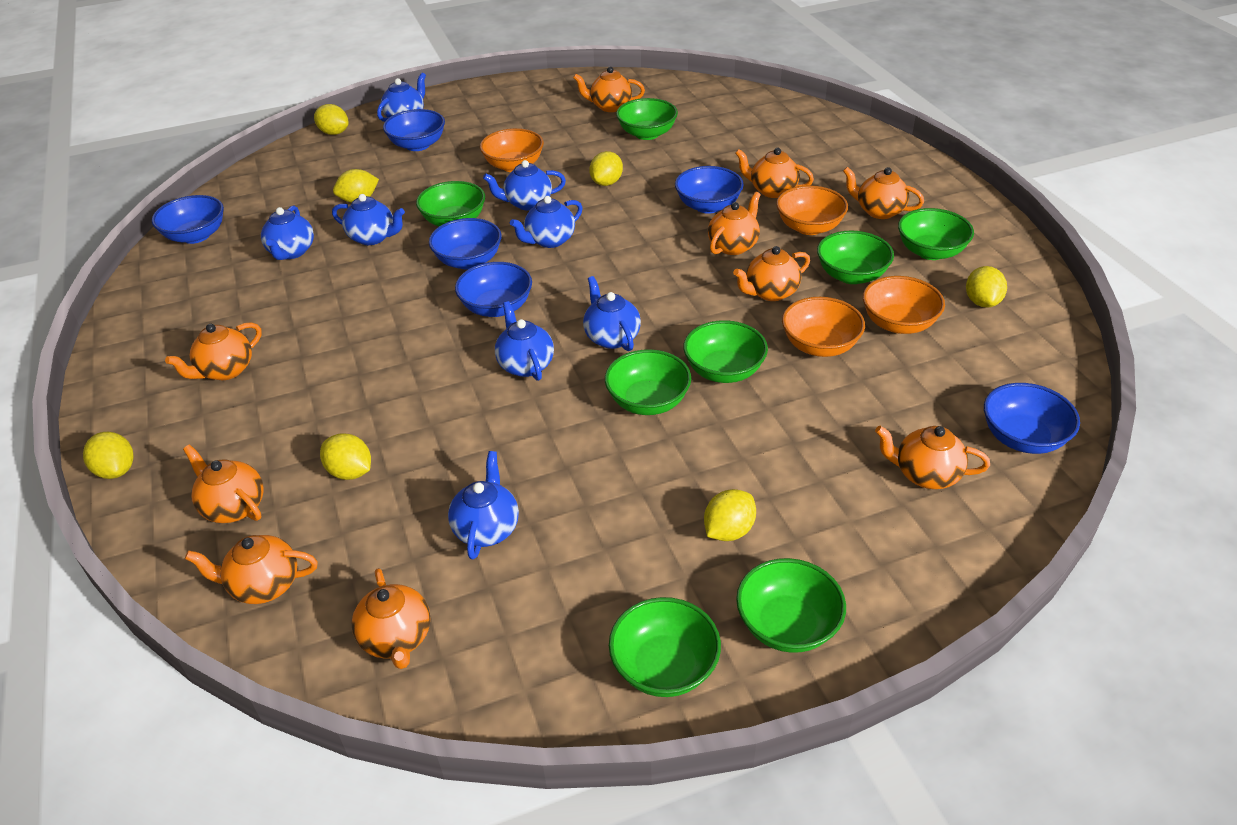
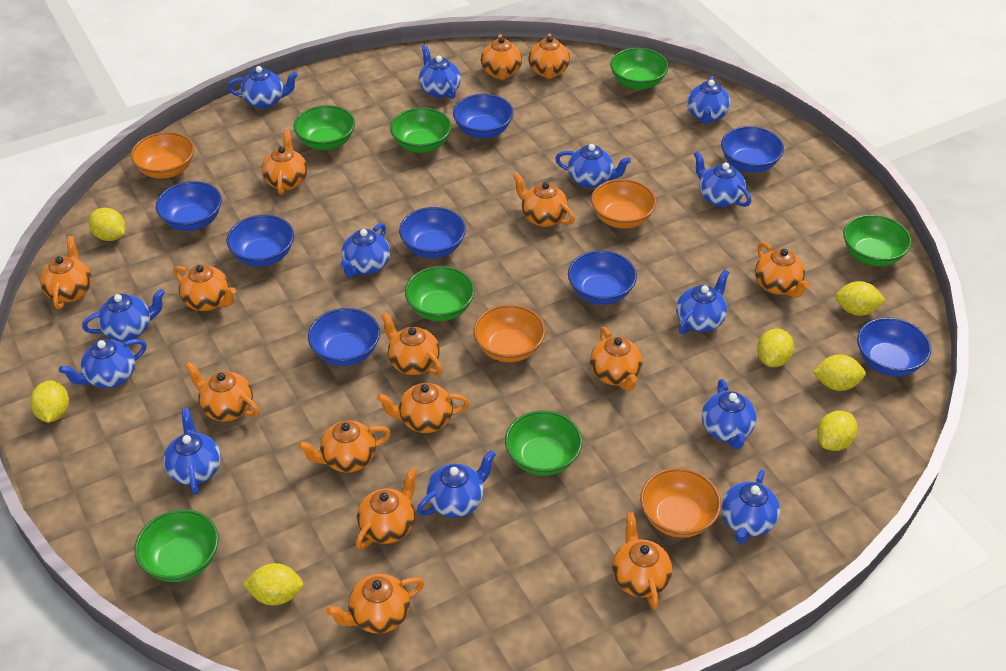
blue bowl: [152,195,224,244] [383,109,445,151] [429,218,502,269] [455,262,532,317] [675,166,744,214] [984,383,1080,454] = 6 -> [156,181,222,231] [226,215,294,267] [308,308,380,366] [399,207,466,258] [453,94,513,138] [568,250,637,305] [721,126,784,173] [857,317,931,376] = 8
blue teapot: [261,205,314,260] [332,194,405,245] [377,73,426,122] [448,451,519,559] [483,160,566,211] [495,301,554,381] [510,196,583,248] [583,276,641,351] = 8 -> [59,339,147,388] [82,289,165,341] [163,408,221,495] [228,66,298,109] [340,223,390,277] [417,450,496,518] [419,45,461,99] [555,144,631,188] [676,269,729,334] [687,76,730,124] [694,151,751,207] [702,379,757,449] [721,470,780,544] = 13
green bowl: [416,181,485,226] [605,349,691,415] [609,597,721,697] [616,98,678,140] [683,320,768,383] [736,558,846,653] [817,231,894,284] [898,208,974,260] = 8 -> [134,509,219,582] [294,105,355,150] [390,108,452,153] [405,266,475,321] [505,410,582,476] [610,48,669,90] [843,215,912,266] = 7
orange teapot: [165,322,262,380] [183,444,264,523] [185,535,318,604] [352,568,430,669] [573,67,645,112] [708,192,761,255] [733,246,810,301] [735,148,814,198] [843,167,924,219] [875,426,990,489] = 10 -> [40,236,92,309] [173,265,236,311] [185,362,260,421] [262,130,307,195] [298,421,391,472] [326,574,424,633] [356,467,417,550] [377,383,470,433] [381,312,443,376] [481,34,522,80] [513,173,575,227] [528,33,570,79] [590,327,642,391] [612,512,672,610] [755,242,810,298] = 15

